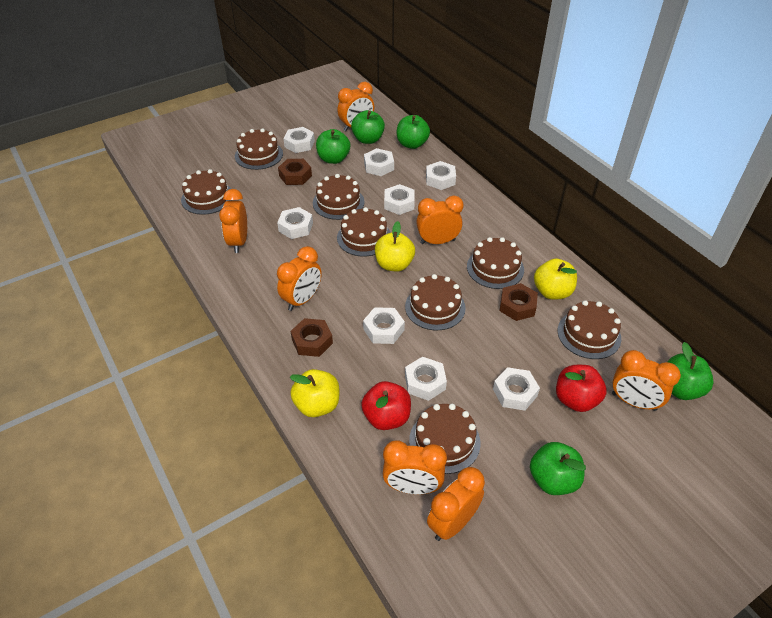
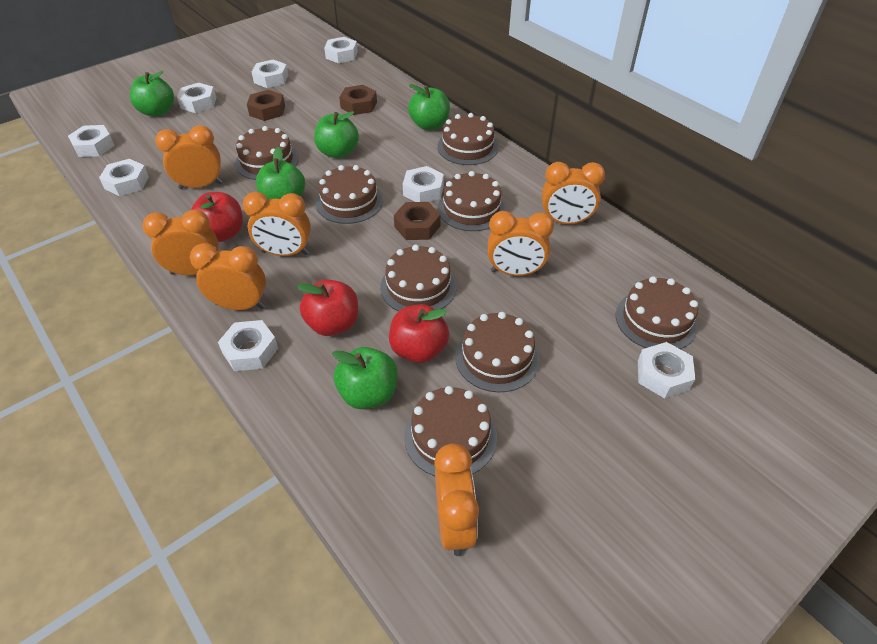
red apple: [361,381,411,430] [556,365,607,412] = 2 -> [191,192,243,242] [297,280,358,336] [389,304,449,363] = 3
yellow apple: [290,369,339,417] [375,221,415,272] [534,258,577,300] = 3 -> none = 0

